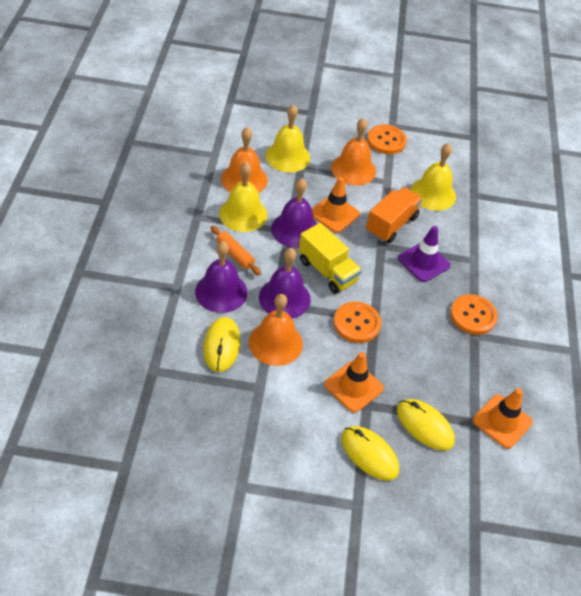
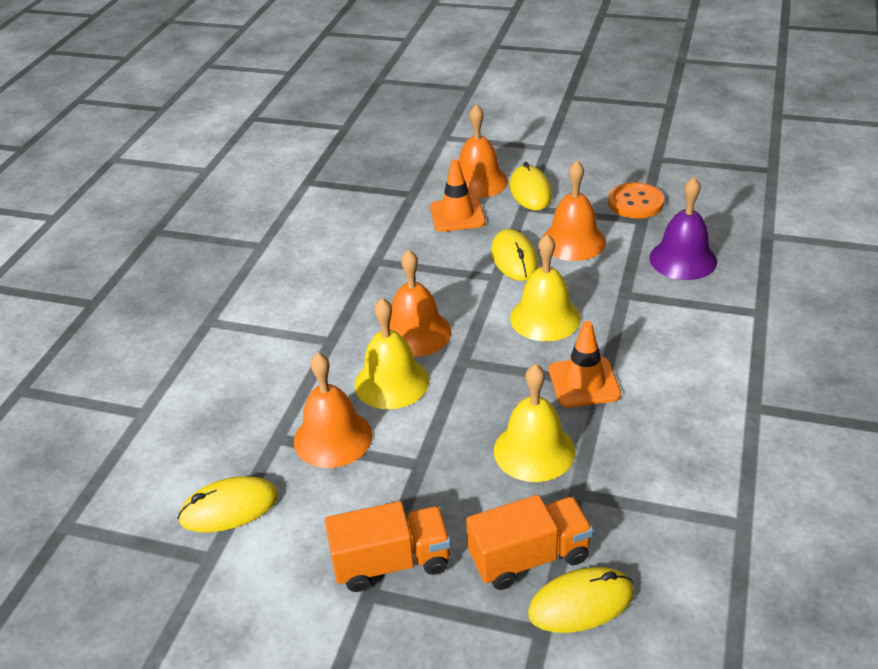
orange bell: [221,127,268,193] [249,294,303,366] [331,118,376,186] = 3 -> [294,353,373,468] [389,249,451,357] [459,104,508,198] [543,160,606,261] = 4
orange button: [334,302,381,343] [367,124,407,154] [450,294,498,335] = 3 -> [608,182,664,219] = 1
orange rolling pin: [211,226,261,275] = 1 -> none = 0
orange traffic cone: [312,177,360,233] [324,352,384,413] [473,388,533,449] = 3 -> [430,159,486,232] [549,321,621,407] = 2
orange truck: [366,187,423,243] = 1 -> [325,501,451,592] [466,495,593,590] = 2
purple bell: [195,241,247,313] [259,248,311,318] [271,178,317,248] = 3 -> [649,177,717,280] = 1
purple traffic cone: [398,226,451,282] = 1 -> none = 0
yellow mouse: [203,317,240,372] [341,426,399,481] [397,399,455,451] = 3 -> [177,476,278,533] [491,229,538,281] [510,162,552,210] [528,567,634,633] = 4
yellow truck: [298,223,362,294] = 1 -> none = 0

